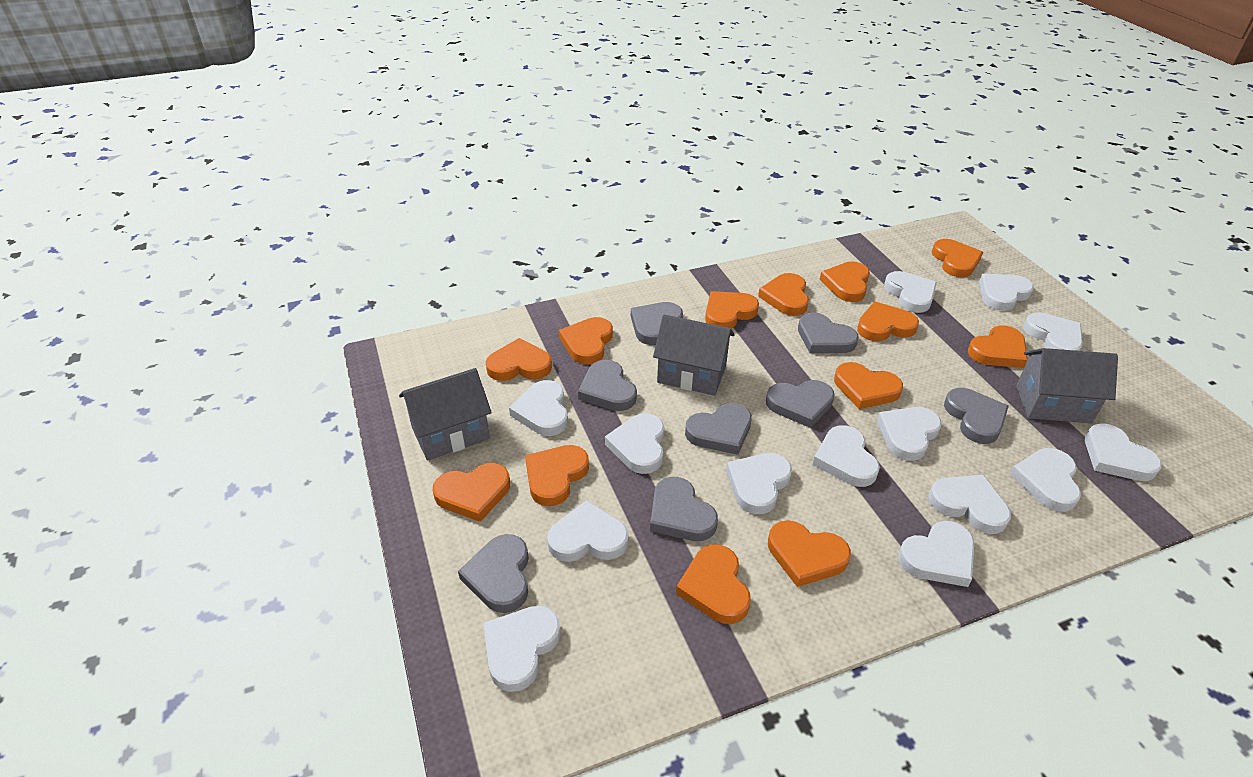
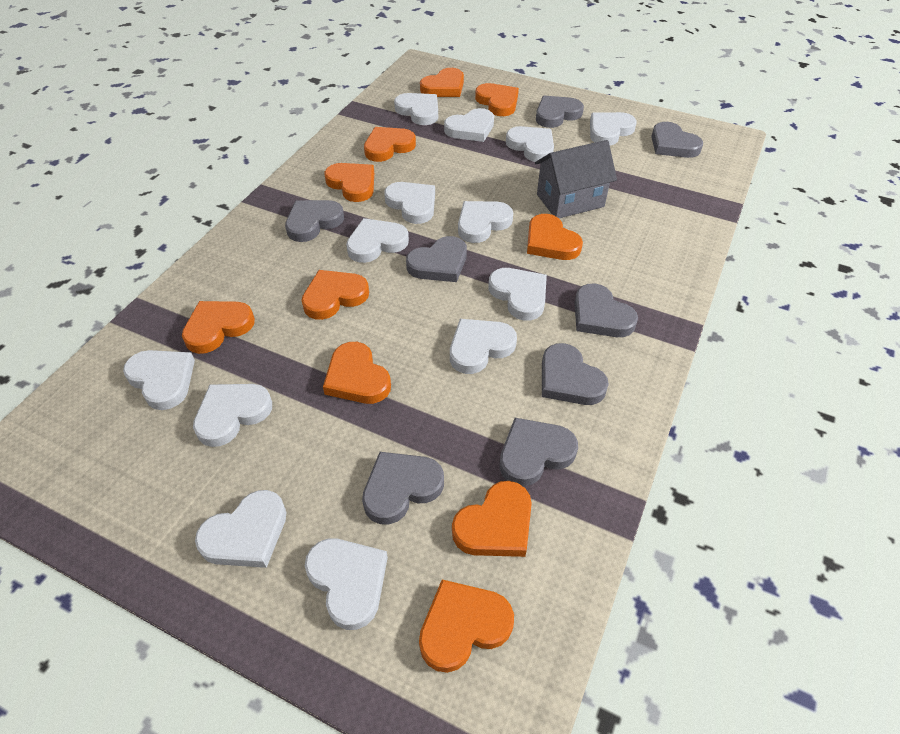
grey house: [399,368,492,461] [653,314,735,396] [1016,348,1118,424] = 3 -> [535,140,617,218] = 1
orange heart: [433,463,510,522] [486,338,552,381] [525,445,589,506] [559,317,613,365] [676,544,751,624] [705,291,759,329] [758,273,809,316] [768,520,851,587] [820,261,870,302] [834,362,903,409] [857,302,919,341] [932,239,983,277] [968,325,1028,368] = 13 -> [182,301,255,354] [301,270,369,320] [323,342,391,404] [324,163,374,202] [364,127,416,162] [419,580,514,673] [420,68,464,97] [452,481,532,557] [475,83,519,116] [527,214,583,260] = 10
white heart: [483,606,561,692] [509,380,568,436] [547,500,629,562] [605,413,664,474] [726,453,792,514] [812,425,880,487] [877,407,942,461] [884,271,937,313] [898,521,974,587] [928,475,1011,534] [979,274,1034,311] [1010,448,1081,512] [1023,312,1083,351] [1085,423,1162,481] = 14 -> [123,350,195,410] [193,384,272,447] [195,490,287,568] [305,538,388,630] [346,218,409,263] [384,182,435,224] [394,93,438,125] [444,108,494,142] [450,319,517,374] [458,201,513,243] [489,268,547,320] [506,126,554,162] [590,112,637,145] = 13

